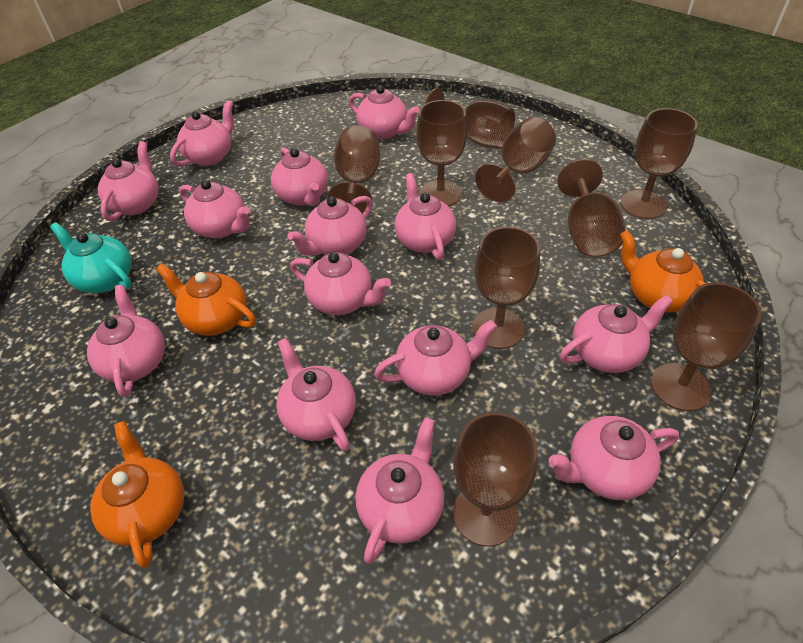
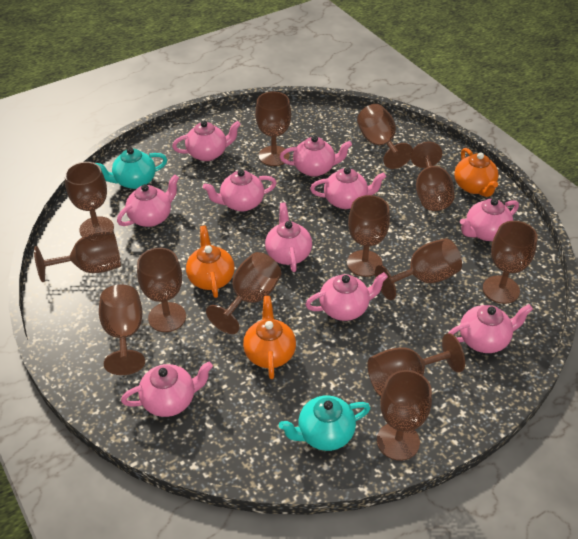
brown goblet: [328,126,380,214] [416,100,467,206] [425,88,515,149] [453,412,538,547] [472,227,540,349] [475,117,556,203] [557,159,626,257] [621,108,698,219] [651,283,761,411] = 9 -> [34,232,121,282] [65,162,114,237] [99,284,145,375] [137,248,186,332] [206,252,281,334] [255,91,291,166] [347,195,390,277] [357,104,413,169] [367,333,465,397] [375,238,462,300] [377,370,432,461] [410,142,455,211] [483,221,538,304] = 13
pink teapot: [87,285,165,397] [98,141,159,221] [170,100,234,167] [179,180,250,238] [271,147,328,206] [276,338,356,451] [287,196,373,256] [290,252,391,315] [349,85,420,139] [355,417,444,564] [374,320,497,395] [394,173,456,260] [549,416,679,500] [560,295,673,373] = 14 -> [117,174,179,227] [121,362,213,417] [172,121,241,161] [203,169,277,212] [265,202,312,272] [280,135,352,177] [305,272,388,321] [310,167,386,209] [449,304,533,353] [460,198,519,241] = 10
turquoise teapot: [50,222,132,293] = 1 -> [95,147,167,189] [279,395,370,451] = 2

